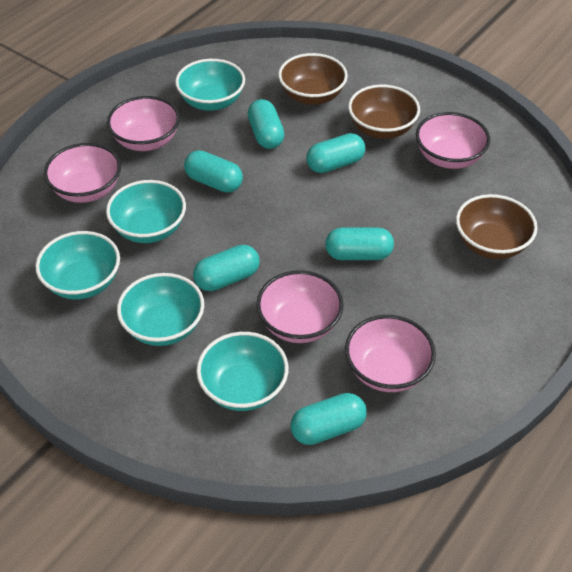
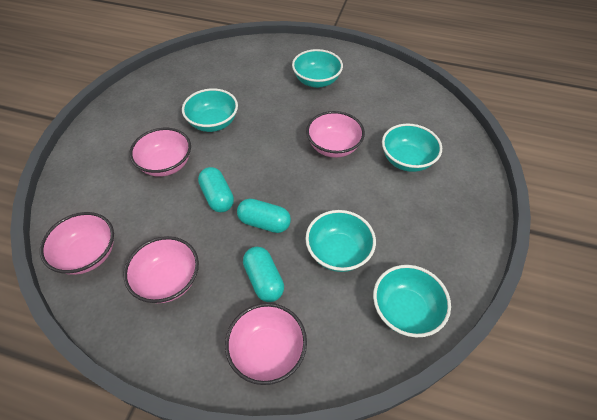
brown bowl: [278,53,348,105] [348,84,420,139] [456,194,538,259] = 3 -> none = 0
turquoise capsule: [184,150,243,193] [193,245,260,291] [248,99,285,149] [290,393,367,445] [307,133,365,173] [325,227,394,260] = 6 -> [198,167,234,212] [237,199,291,233] [243,247,284,302] = 3

